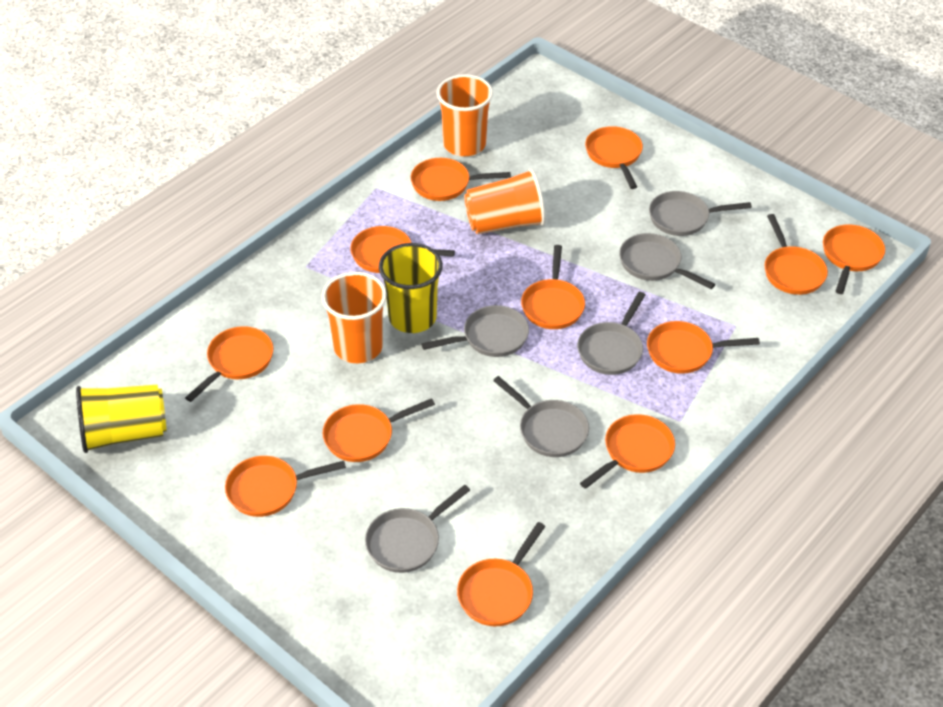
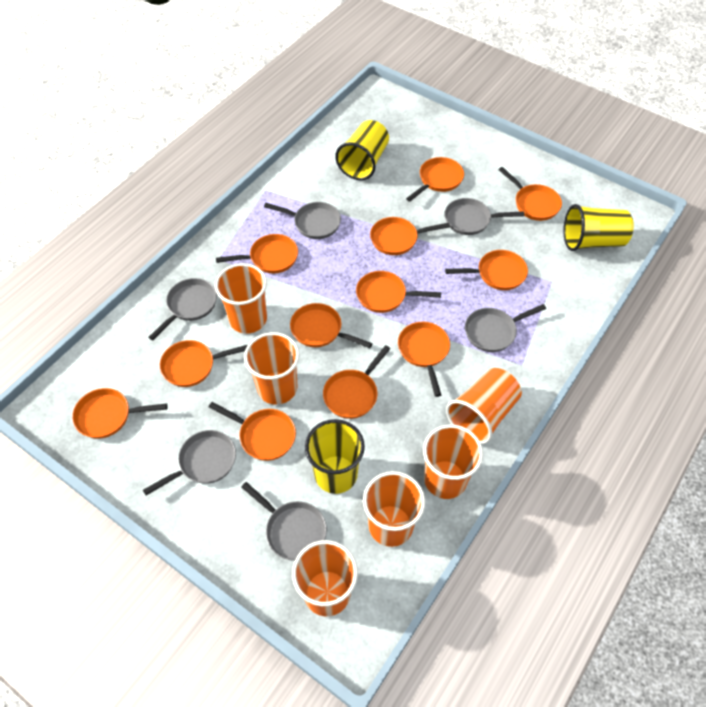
orange cup: [321,272,387,363] [436,74,493,156] [464,169,545,234] = 3 -> [215,263,267,334] [244,332,300,405] [292,540,358,616] [363,471,425,547] [423,425,483,499] [446,368,522,444] = 6
yellow cup: [76,385,167,453] [379,243,443,333] = 2 -> [305,419,365,494] [335,120,389,180] [563,204,634,251] = 3

